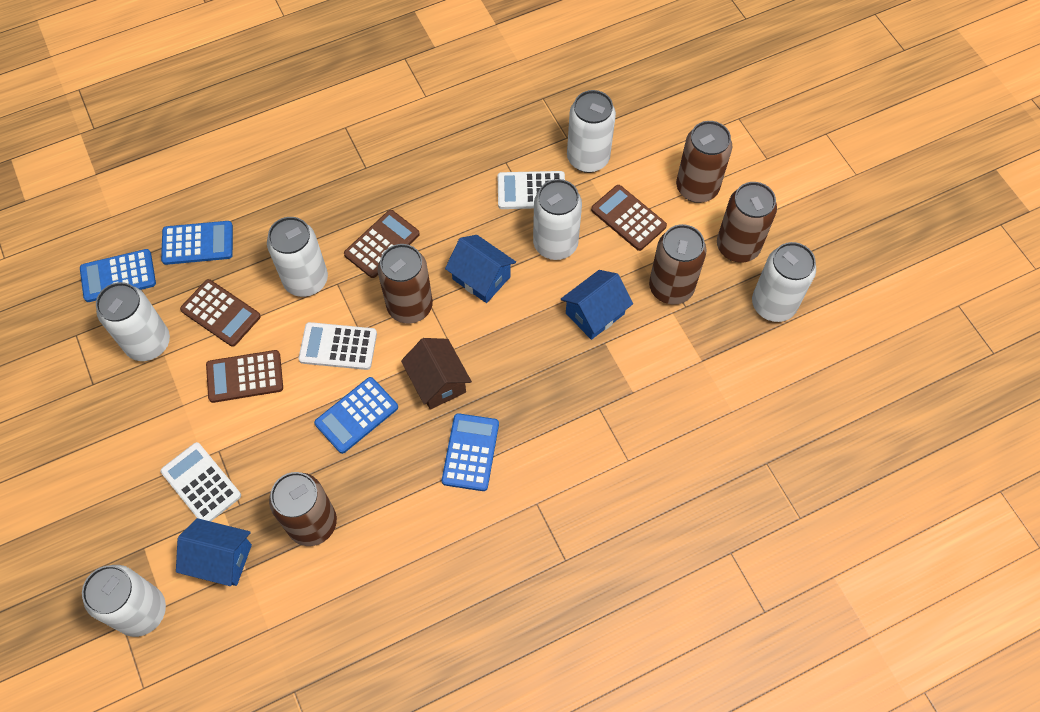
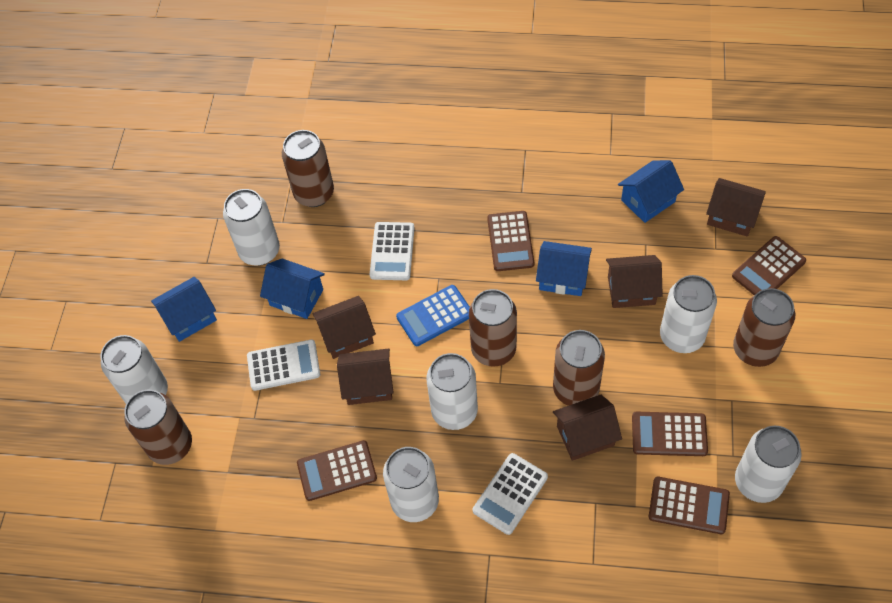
blue calculator: [80,249,156,302] [161,221,233,265] [314,377,398,454] [442,413,499,491] = 4 -> [396,285,470,346] = 1
blue house: [176,518,252,586] [445,235,516,303] [561,270,633,340] = 3 -> [151,277,217,342] [260,258,325,319] [536,241,592,296] [618,160,684,223] = 4
brown calculator: [180,279,261,347] [206,350,283,403] [344,210,420,278] [591,185,667,251] = 4 -> [297,440,377,501] [487,211,534,271] [632,412,708,456] [649,477,730,534] [732,236,806,295] = 5
brown house: [401,338,472,410] = 1 -> [312,296,376,359] [337,348,394,405] [553,395,622,461] [606,255,663,308] [706,178,766,236] = 5

